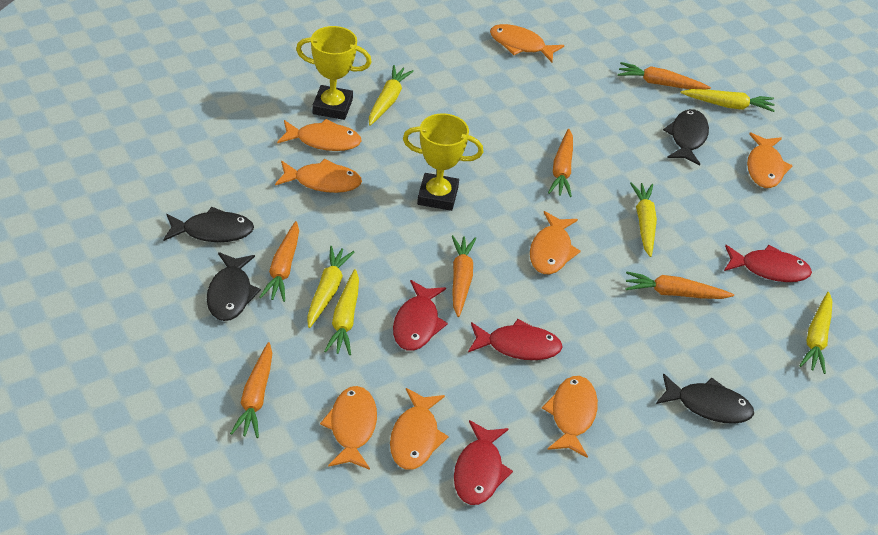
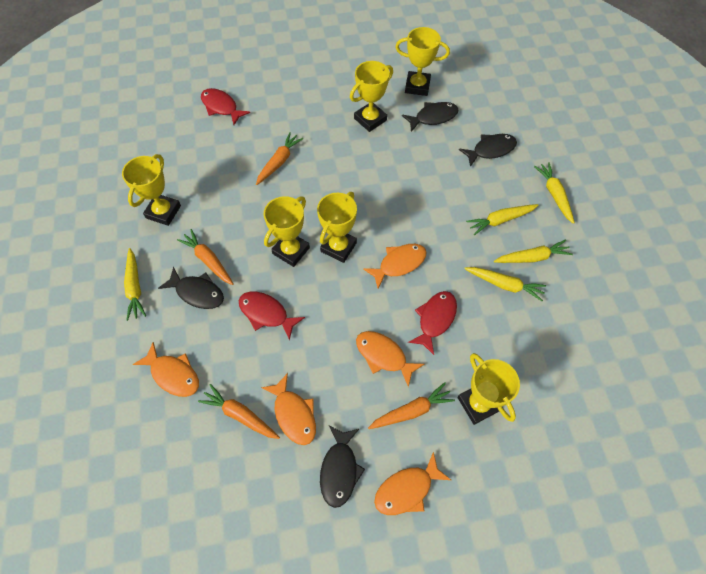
orange carrot: [230,342,272,438] [259,221,299,302] [452,235,476,317] [548,129,573,197] [618,62,711,89] [626,271,734,299] = 6 -> [177,229,233,285] [198,384,280,439] [256,132,303,185] [368,382,455,429] = 4
orange fish: [275,159,362,193] [277,119,362,151] [320,386,377,470] [390,388,449,470] [490,24,564,62] [530,211,581,274] [542,376,598,458] [747,133,793,188] = 8 -> [133,342,199,397] [261,373,316,445] [356,331,424,387] [363,244,426,289] [374,452,451,515] = 5
red fish: [393,280,448,351] [454,420,513,505] [468,319,563,360] [724,245,812,282] = 4 -> [201,88,250,125] [239,292,305,340] [408,291,457,355] = 3
yellow carrot: [307,246,354,328] [324,269,359,355] [369,65,414,126] [630,182,657,257] [681,89,775,112] [799,292,832,374] = 6 -> [124,248,146,321] [464,267,546,301] [466,204,539,235] [494,239,573,263] [534,162,575,224] = 5
yellow trophy: [296,26,372,120] [403,113,483,211] = 2 -> [122,154,181,226] [264,196,310,267] [317,192,357,263] [350,61,393,132] [395,27,450,96] [457,353,520,425] = 6

